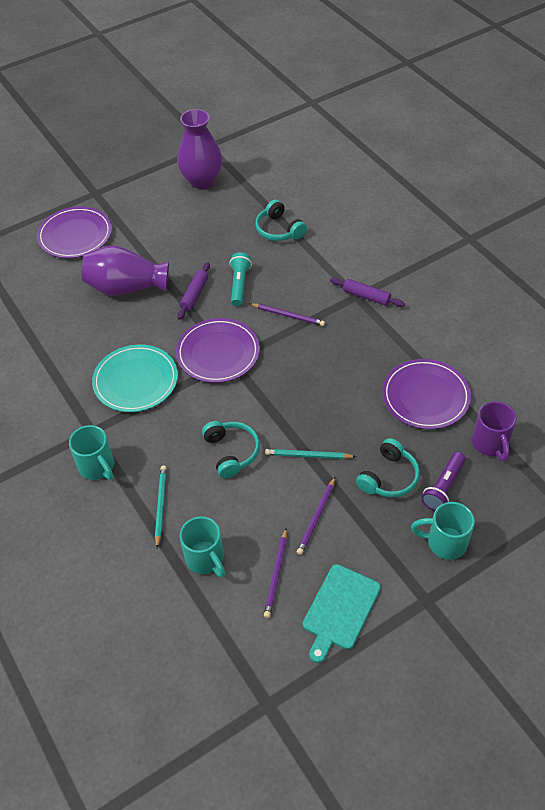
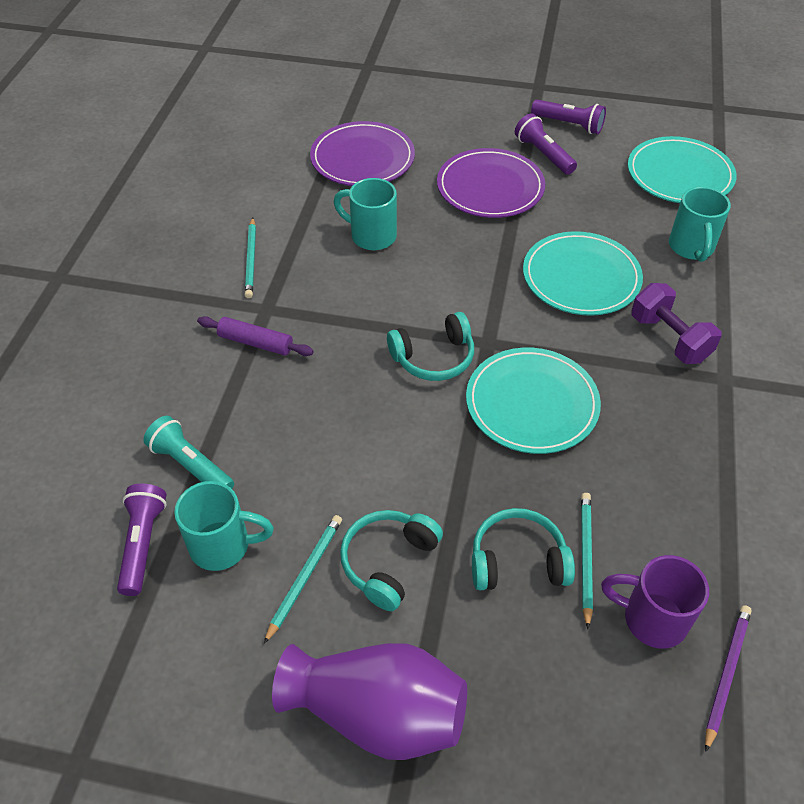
purple dumbbell: none = 0 -> [631,283,722,364] = 1
purple flashlight: [421,452,466,511] = 1 -> [117,484,167,596] [515,113,577,175] [531,100,606,134] = 3
purple pencil: [249,303,325,326] [264,528,287,618] [297,477,335,555] = 3 -> [705,605,752,752] = 1
purple plate: [37,206,112,258] [176,318,260,383] [382,359,471,429] = 3 -> [310,121,415,186] [437,148,545,218] = 2
purple rolling pin: [177,262,210,320] [330,278,405,307] = 2 -> [197,316,314,356] = 1
purple vase: [82,245,169,296] [177,109,222,189] = 2 -> [272,643,467,760] = 1
turquoise cutting board: [303,564,381,663] = 1 -> none = 0
turquoise pencil: [155,465,167,548] [265,449,356,459] = 2 -> [245,217,256,298] [264,515,342,644] [581,493,593,629] = 3
turquoise plate: [92,345,178,412] = 1 -> [466,348,601,454] [523,231,643,316] [628,136,737,203] = 3

